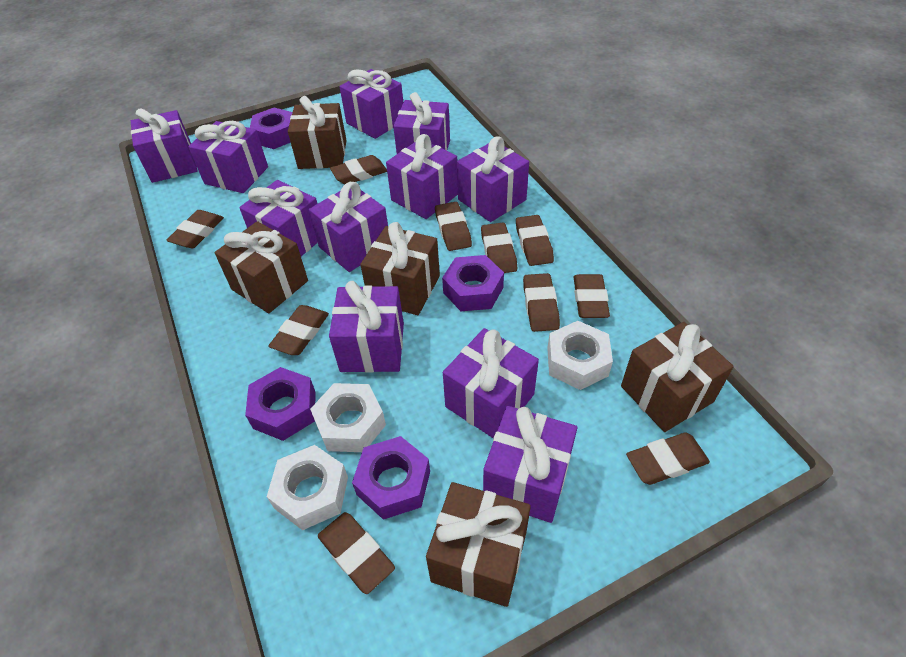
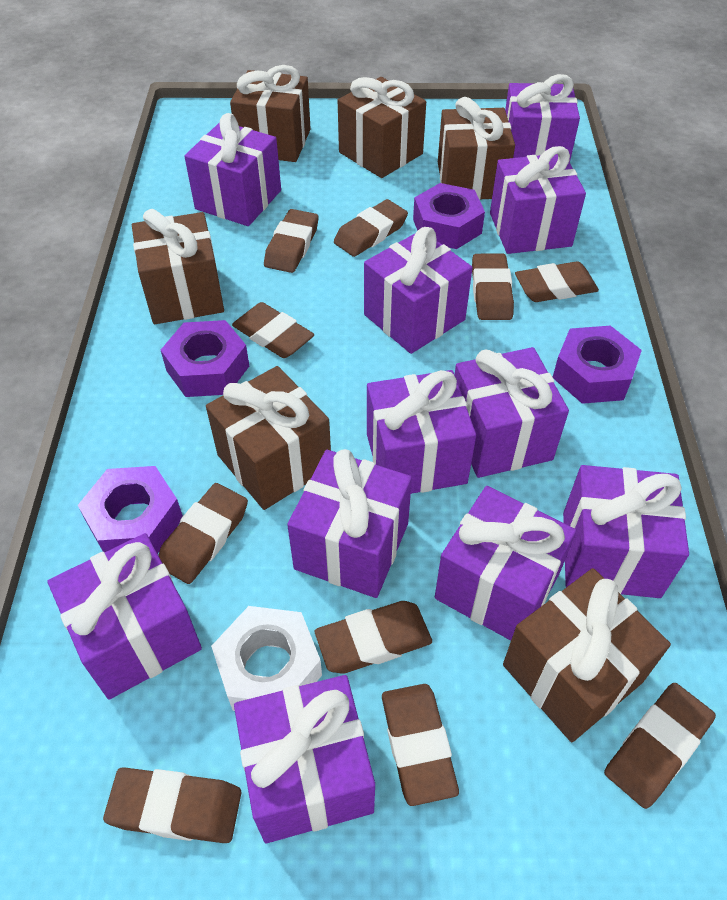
brown gift: [215,221,308,313] [288,96,346,169] [360,222,440,315] [426,482,531,607] [621,322,734,432] = 5 -> [132,209,224,324] [206,366,331,510] [230,65,311,162] [338,77,426,178] [438,97,515,200] [503,568,671,742] = 6
white nut: [267,445,348,530] [310,383,386,452] [547,321,613,390] = 3 -> [211,606,322,711] = 1

